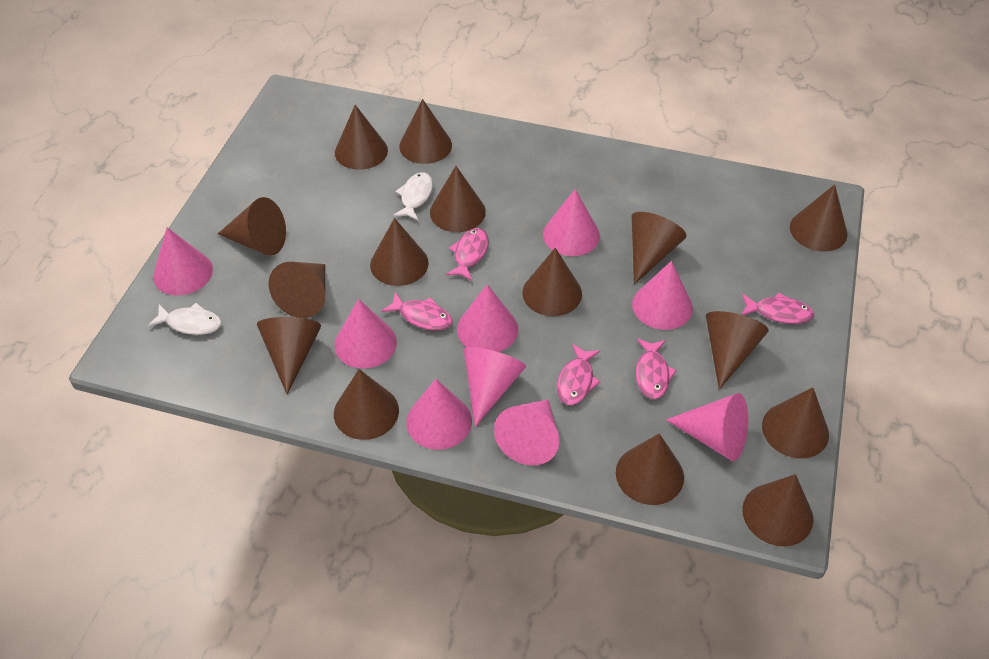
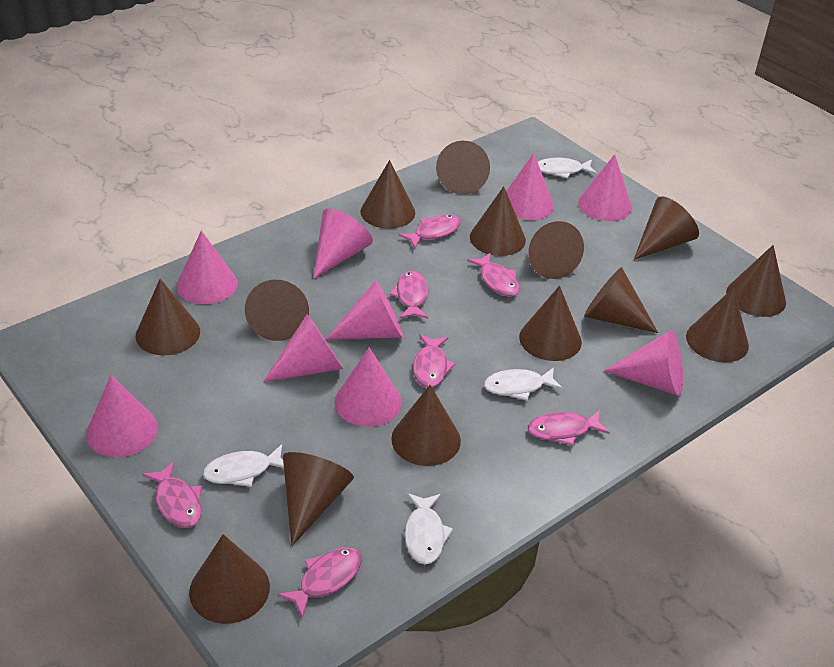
brown cone: [218,197,286,256] [257,317,321,394] [269,262,325,318] [334,369,399,440] [335,105,388,170] [370,218,429,286] [399,99,452,164] [430,166,486,232] [522,248,582,316] [616,433,684,505] [632,212,687,284] [706,311,769,390] [742,474,814,546] [762,387,829,459] [790,184,847,252] = 15 -> [136,279,200,356] [189,534,270,624] [245,280,309,341] [283,452,354,546] [360,160,415,229] [391,385,461,466] [436,141,490,195] [470,186,526,256] [519,286,582,361] [528,221,584,279] [584,267,658,333] [634,197,699,260] [686,288,749,362] [726,245,786,317] = 14
pink fish: [381,292,452,331] [446,228,488,281] [557,344,600,405] [636,338,677,399] [741,292,814,324] = 5 -> [142,462,201,528] [277,547,362,618] [390,271,428,319] [399,215,461,249] [413,334,455,387] [467,253,519,297] [528,410,610,446] = 7
white fish: [148,303,222,335] [393,172,433,221] = 2 -> [203,444,284,487] [405,493,453,564] [484,367,563,401] [538,158,597,179] = 4

